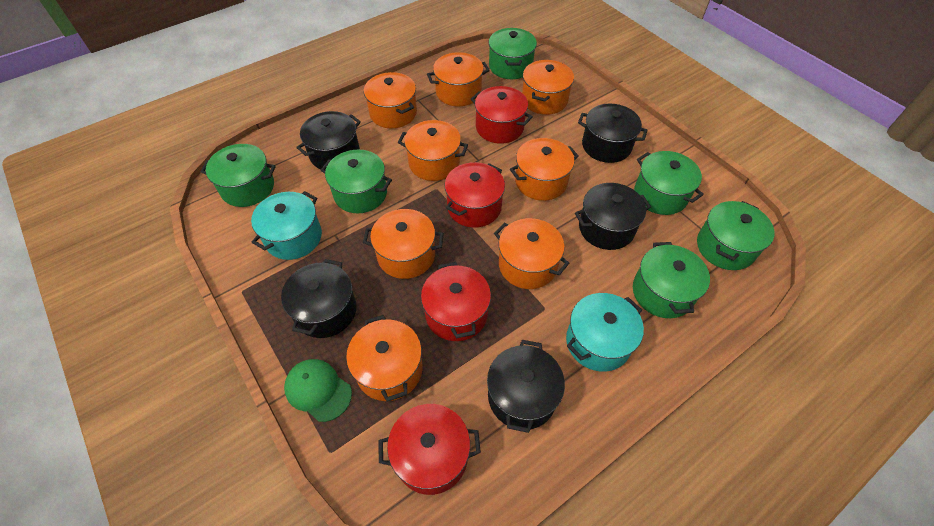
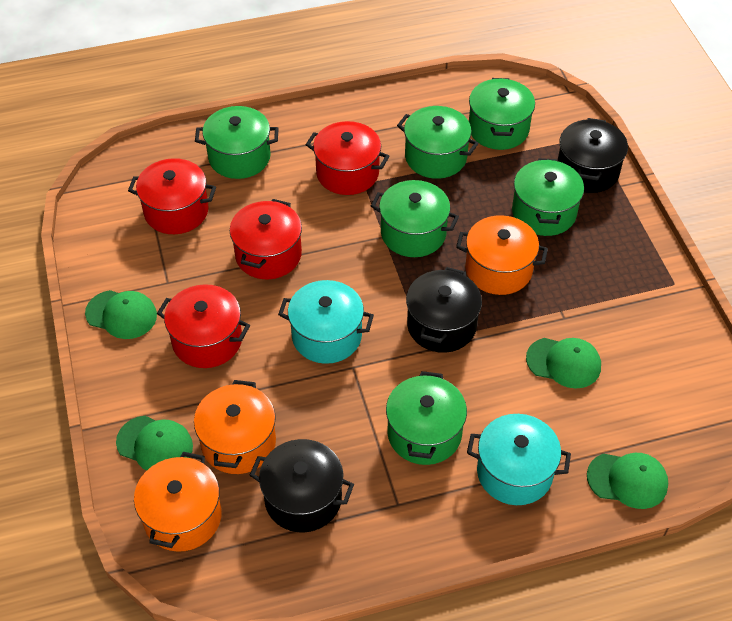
black pot: [281,259,357,338] [296,111,361,170] [487,340,565,433] [575,183,651,250] [578,104,648,163] = 5 -> [249,439,354,532] [406,267,482,353] [557,118,628,193] = 3
green cap: [284,359,352,422] = 1 -> [85,290,157,339] [116,416,193,471] [526,338,601,388] [587,453,668,509] = 4
orange pot: [346,315,422,402] [363,209,444,279] [364,72,417,128] [398,120,468,181] [427,52,490,106] [494,218,569,289] [510,138,579,201] [522,60,574,115] = 8 -> [134,452,222,552] [194,380,276,474] [456,215,548,295] = 3

